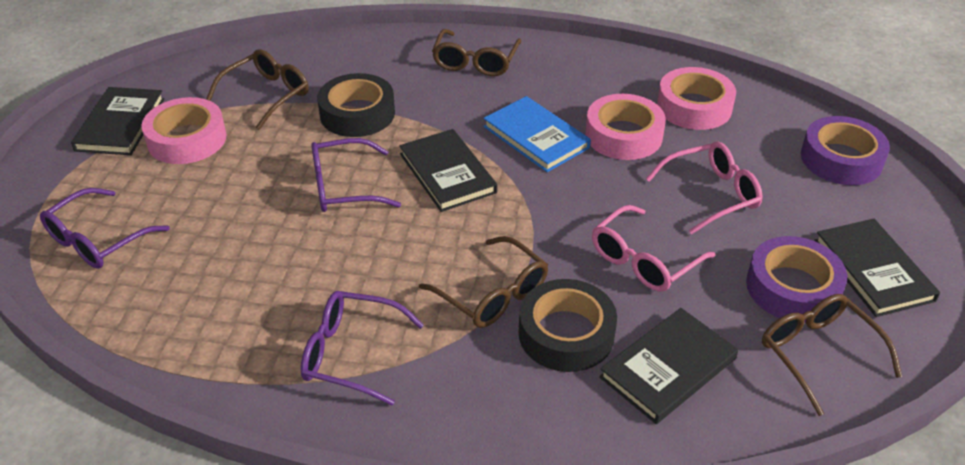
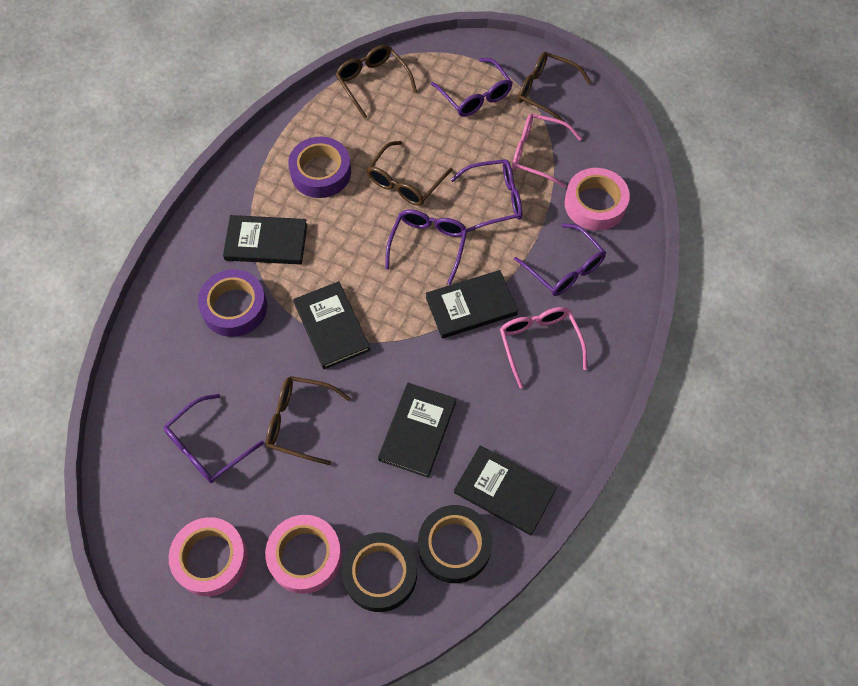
black book: [71,87,164,155] [399,129,497,212] [599,308,738,424] [814,219,940,317] = 4 -> [223,215,307,265] [293,281,370,369] [378,383,456,478] [426,270,518,338] [454,445,557,535] = 5
blue book: [484,96,591,172] = 1 -> none = 0
purple glasses: [40,188,170,269] [301,291,424,406] [311,138,401,212] = 3 -> [164,394,264,483] [385,209,468,285] [431,58,513,117] [451,159,522,232] [514,223,606,296] = 5

